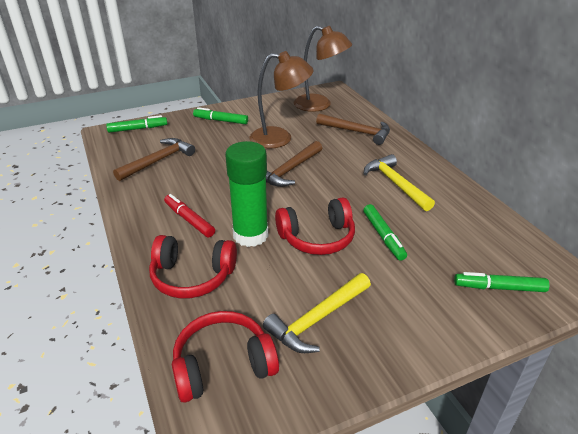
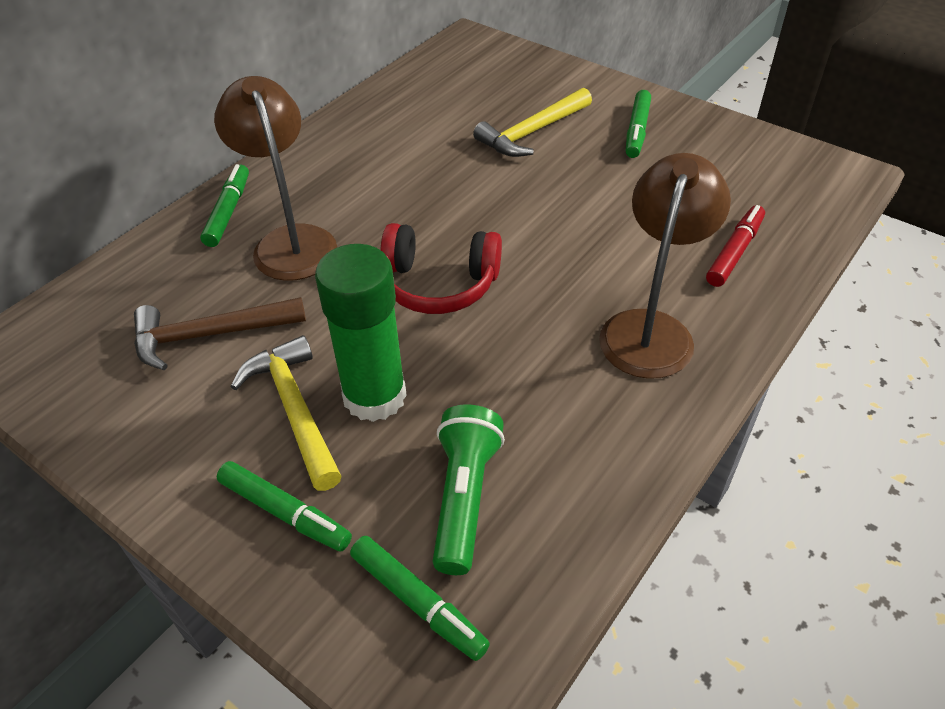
brown hammer: [113,138,195,181] [266,141,322,187] [316,113,390,145] = 3 -> [134,297,306,370] = 1
green flashlight: none = 0 -> [433,404,505,575] = 1
red headphones: [149,235,237,298] [172,311,279,403] [275,197,355,255] = 3 -> [381,223,502,314] = 1

